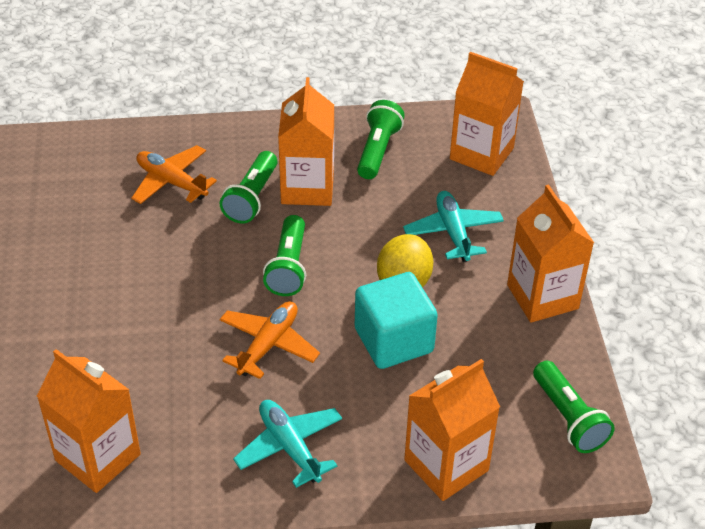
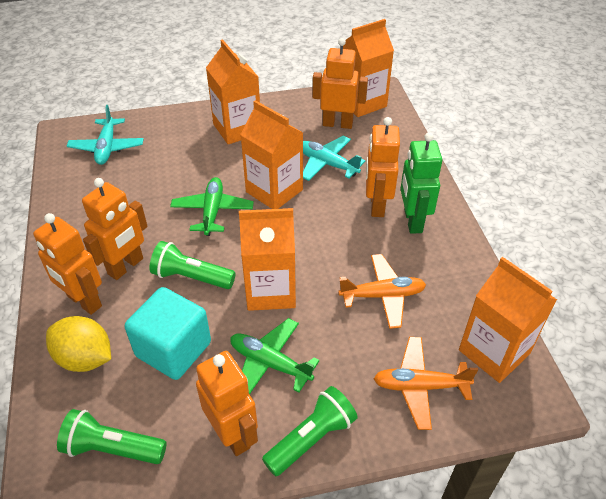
green flashlight: [220,151,277,224] [263,215,306,296] [357,100,405,179] [533,361,615,453] = 4 -> [57,409,167,464] [149,241,236,289] [262,386,358,476] = 3
green plane: none = 0 -> [170,177,254,236] [230,318,319,394] = 2
green robot: none = 0 -> [400,133,442,234] = 1
orange robot: none = 0 -> [33,213,102,315] [82,178,148,280] [196,351,258,456] [313,38,368,129] [366,117,400,217] = 5

